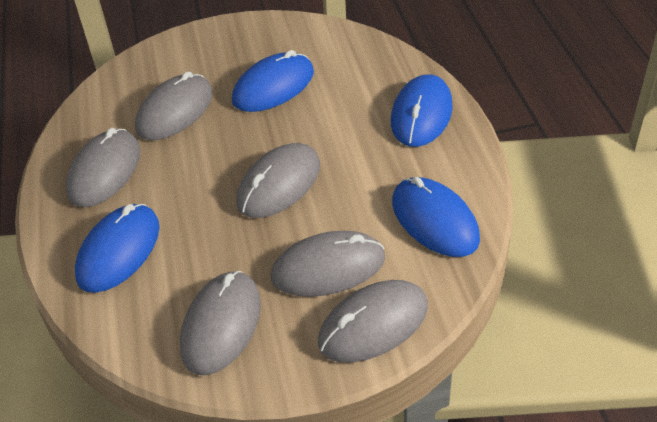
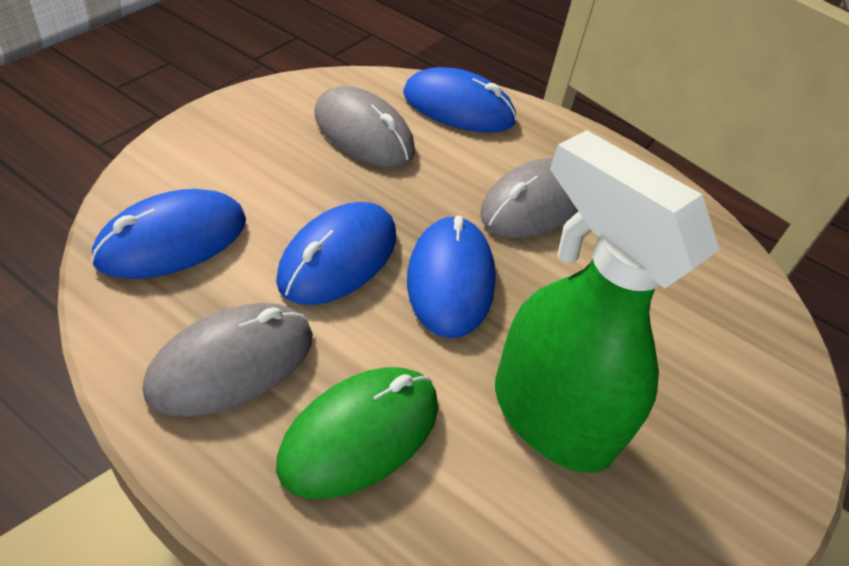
green mouse: none = 0 -> [276,367,438,499] = 1
green spray bottle: none = 0 -> [495,130,720,473] = 1
grey mouse: [66,128,140,207] [135,71,213,140] [180,271,261,375] [236,143,320,218] [271,231,385,297] [318,280,428,363] = 6 -> [143,303,313,417] [314,86,415,167] [480,158,578,238] = 3

